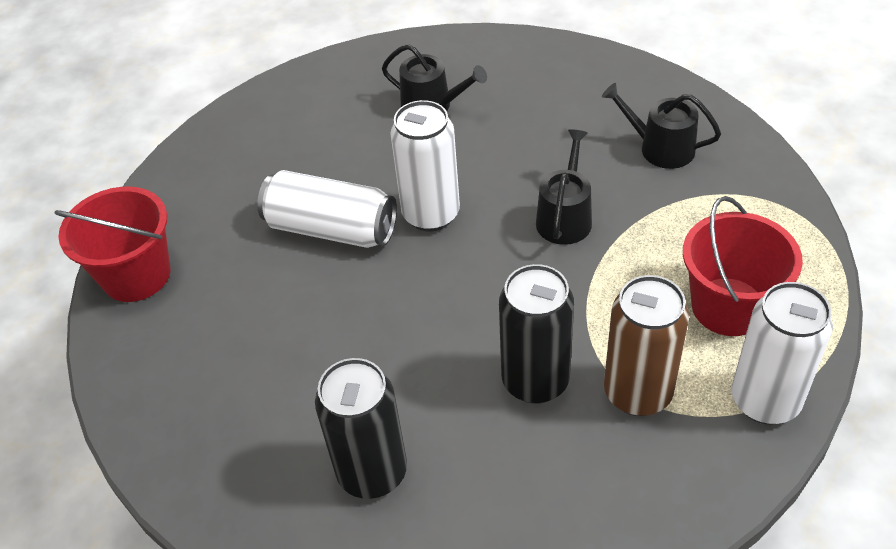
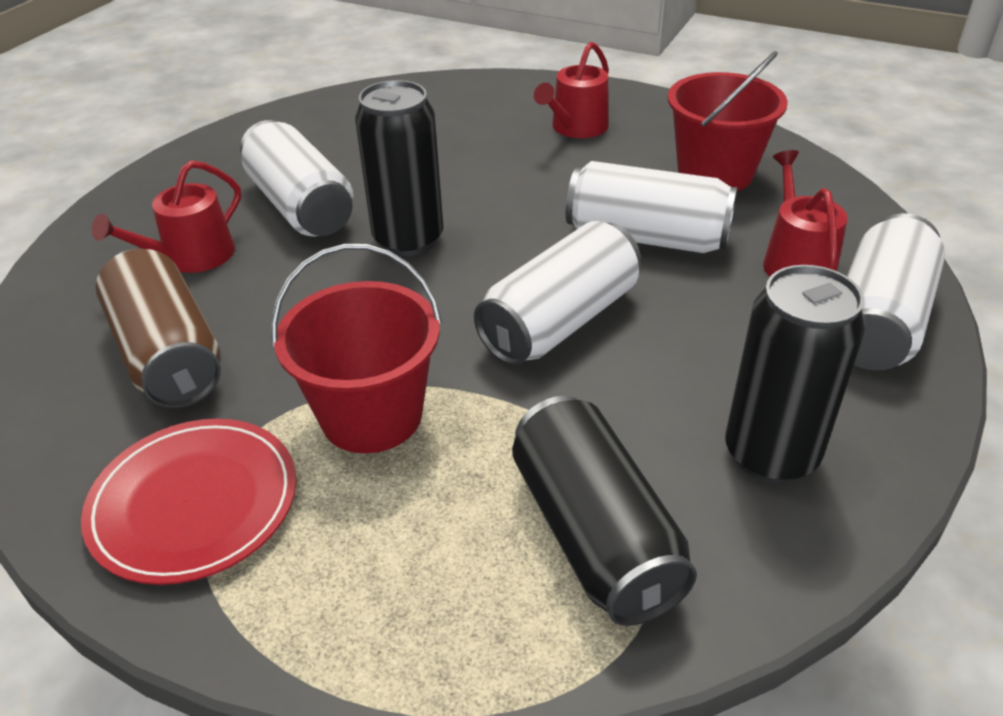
black can: [315,358,407,499] [499,264,574,404] = 2 -> [355,80,443,256] [512,396,697,626] [725,265,866,484] = 3
black watering can: [382,44,487,111] [536,129,592,245] [602,83,721,169] = 3 -> none = 0
red plate: none = 0 -> [81,419,296,585] = 1
red watering can: none = 0 -> [92,160,241,273] [534,42,609,138] [763,150,847,277] = 3
white can: [257,170,397,248] [390,100,460,231] [731,282,833,424] = 3 -> [240,120,354,237] [474,221,641,365] [566,161,737,253] [847,213,945,371] = 4

